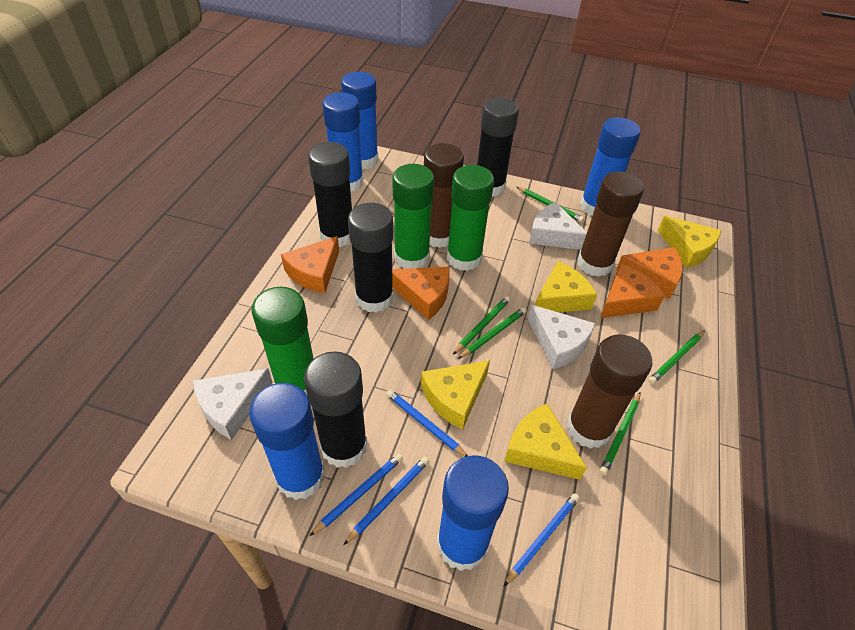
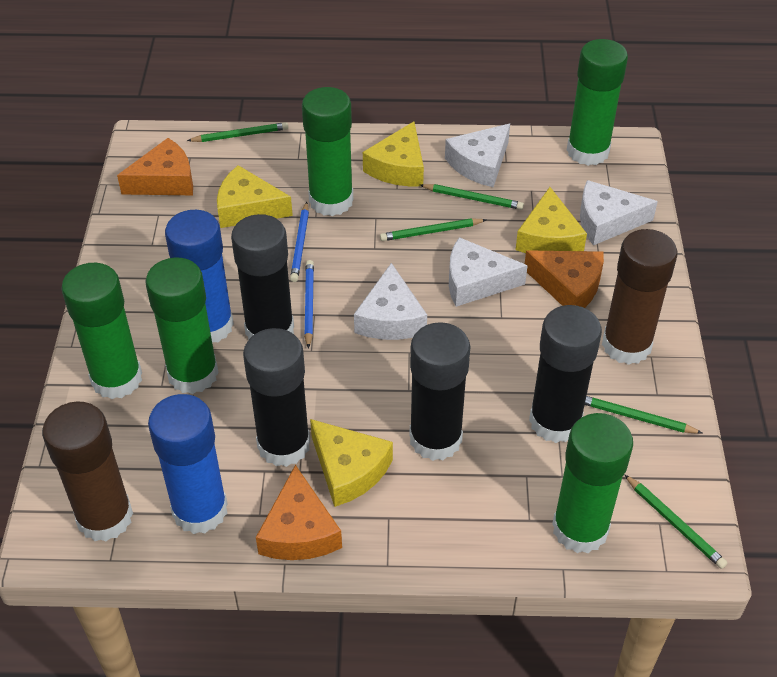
blue glue stick: [249,383,325,500] [323,92,363,192] [341,72,378,170] [437,456,509,571] [580,117,641,216] = 5 -> [148,394,228,534] [165,210,234,343] = 2
blue pencil: [310,453,403,536] [343,456,429,545] [386,389,468,457] [503,493,580,587] = 4 -> [290,202,309,282] [304,260,314,349] = 2
brown glue stick: [424,143,464,248] [567,335,652,449] [577,171,644,277] = 3 -> [42,401,133,541] [602,229,677,365] = 2
green glue stick: [251,287,314,394] [392,164,434,269] [447,165,494,271] = 3 -> [61,263,142,399] [145,258,219,394] [302,87,353,216] [552,413,633,553] [567,39,628,166] = 5
orange cheese: [281,236,339,293] [392,267,450,320] [600,263,665,318] [616,247,683,299] = 4 -> [117,138,193,195] [256,465,342,560] [525,250,604,308] = 3
white cheese: [193,368,273,440] [528,305,596,369] [529,202,587,250] = 3 -> [354,263,427,340] [445,124,510,187] [449,237,528,307] [580,180,658,245] = 4

